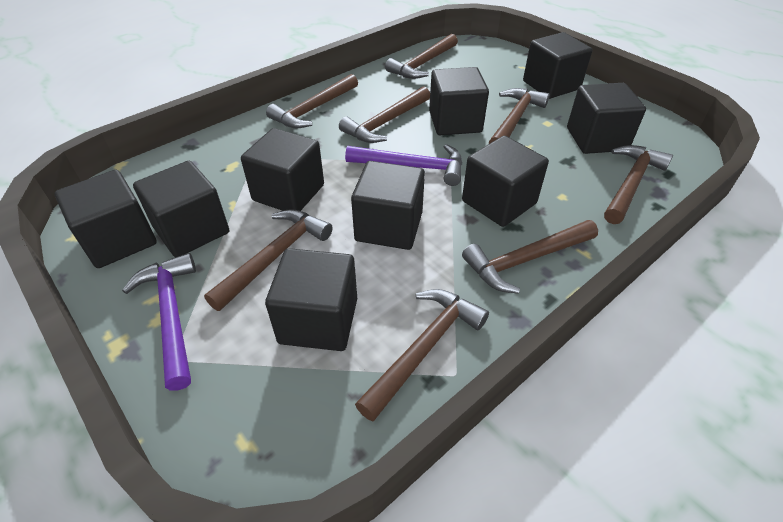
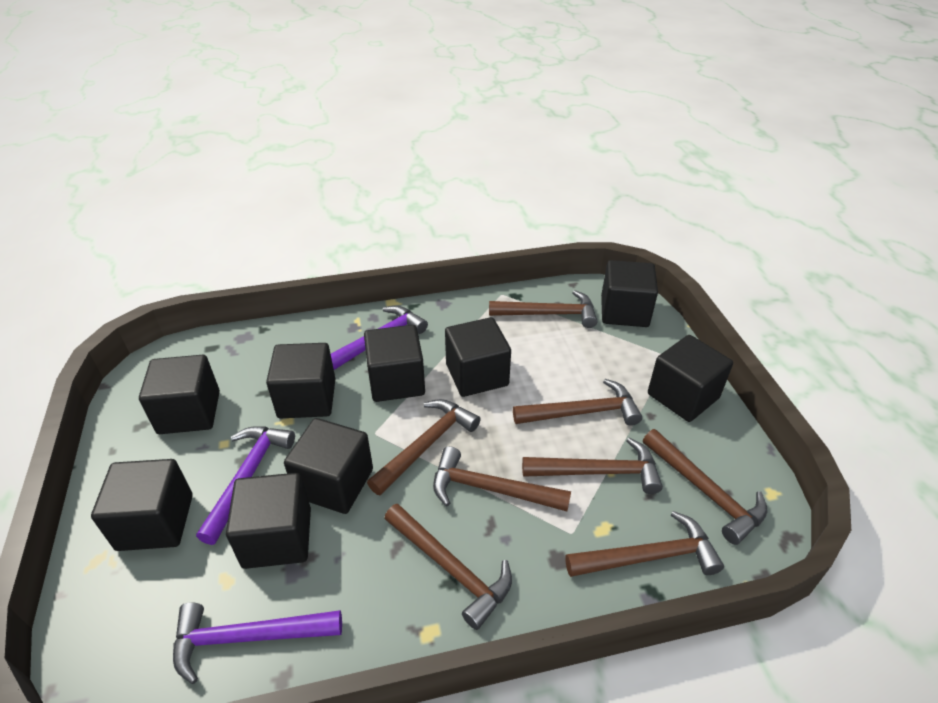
purple hammer: [122,253,196,391] [345,144,462,186] = 2 -> [173,602,342,684] [196,426,295,545] [331,306,428,370] = 3

